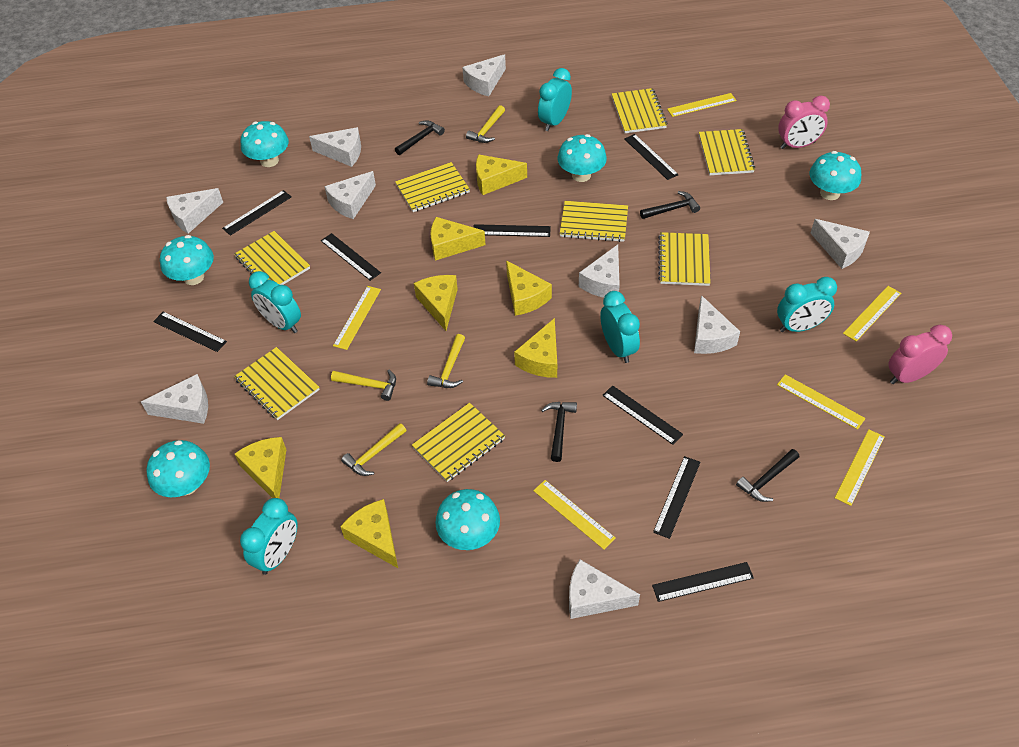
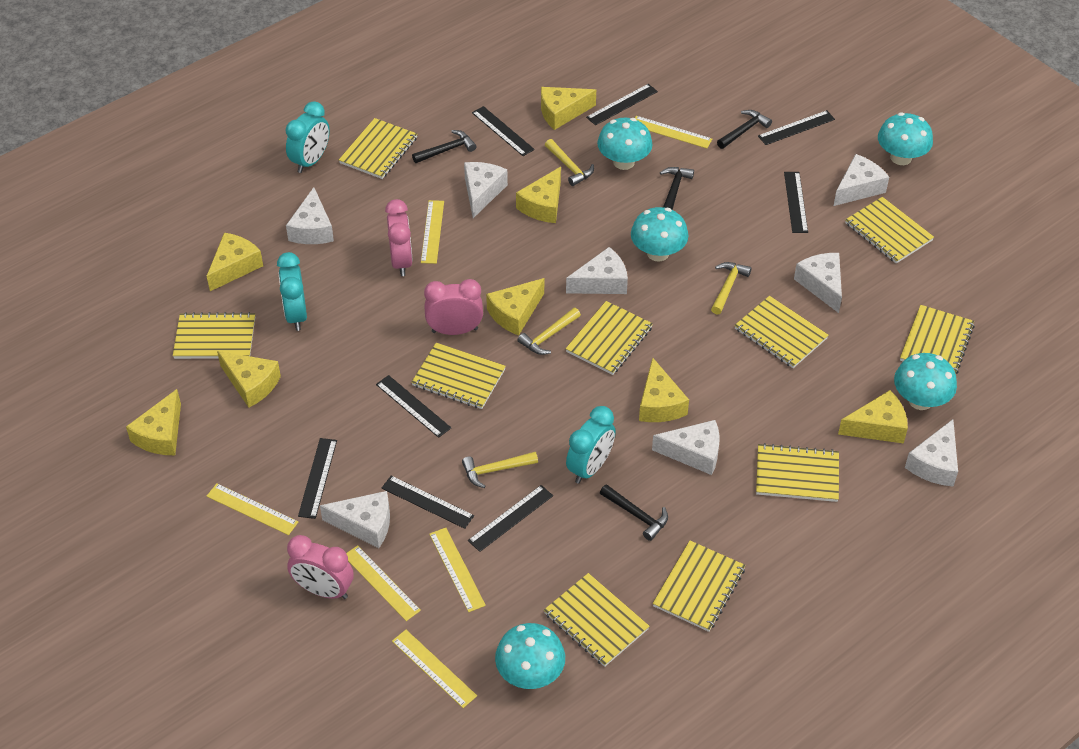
pink clock: [778,96,830,149] [888,325,952,384] = 2 -> [287,535,354,599] [385,199,413,276] [424,279,483,335] = 3
turquoise clock: [240,498,298,575] [249,271,301,333] [538,68,572,131] [600,291,640,363] [777,277,837,332] = 5 -> [277,252,307,331] [285,101,330,173] [566,406,616,484] = 3
turquoise mushroom: [147,440,210,497] [160,235,214,285] [241,121,289,167] [435,489,500,550] [557,134,607,182] [810,151,861,200] = 6 -> [495,623,565,689] [597,118,653,170] [631,207,688,261] [878,113,933,165] [894,353,957,410] = 5
white cheese: [141,374,208,424] [166,188,223,234] [309,127,361,167] [324,171,376,219] [462,54,506,96] [569,559,640,619] [579,245,620,298] [694,295,740,354] [811,219,870,269] = 9 -> [286,187,334,244] [320,491,390,548] [464,162,508,218] [566,247,628,294] [652,420,720,475] [794,253,842,313] [834,154,889,206] [905,419,958,487] = 8
yellow cheese: [235,437,286,498] [340,499,398,568] [414,275,458,331] [430,217,485,261] [476,154,527,195] [506,260,552,316] [514,318,557,378] = 7 -> [126,389,181,455] [207,233,263,291] [217,351,281,408] [486,278,544,336] [516,167,561,223] [541,87,596,130] [639,358,689,422] [838,390,908,444] = 8
yellow notebook: [234,231,310,285] [234,347,320,420] [395,162,470,212] [412,403,505,482] [560,201,628,242] [612,88,667,133] [658,232,711,286] [699,129,755,175] = 8 -> [173,312,255,359] [339,118,417,179] [411,343,506,409] [544,573,650,667] [566,301,653,375] [653,541,746,632] [734,296,829,368] [756,443,839,502] [845,197,934,264] [900,305,975,374] = 10

